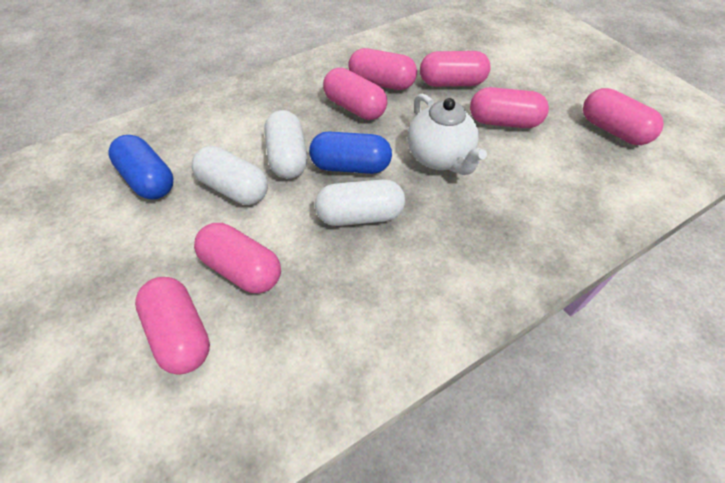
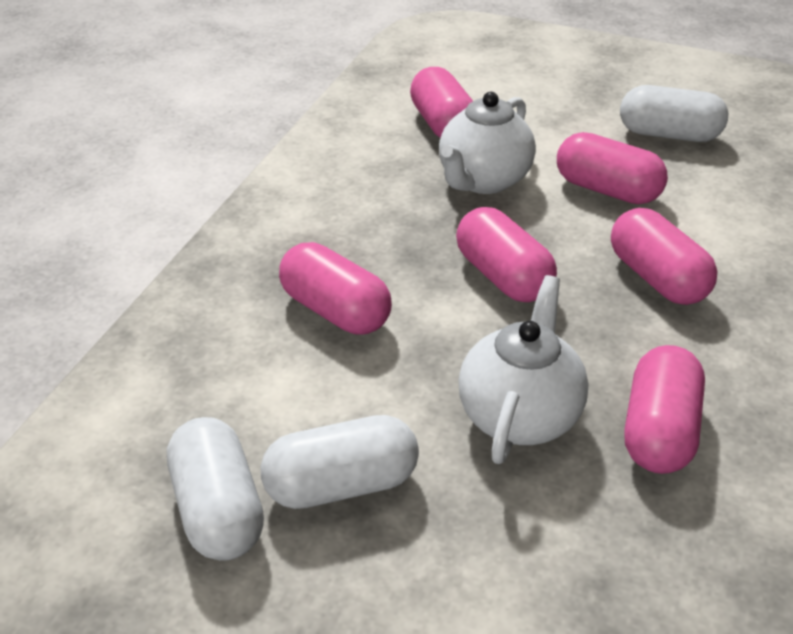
blue capsule: [109,135,173,200] [309,131,392,174] = 2 -> none = 0
pink capsule: [135,277,210,375] [194,223,281,294] [323,68,387,120] [348,48,417,90] [420,51,491,87] [470,87,549,128] [583,88,664,145] = 7 -> [279,242,392,335] [410,67,473,138] [456,207,557,302] [557,132,668,204] [611,208,717,305] [625,345,705,474] = 6
white teapot: [407,94,487,175] = 1 -> [439,92,536,194] [458,275,589,464] = 2

